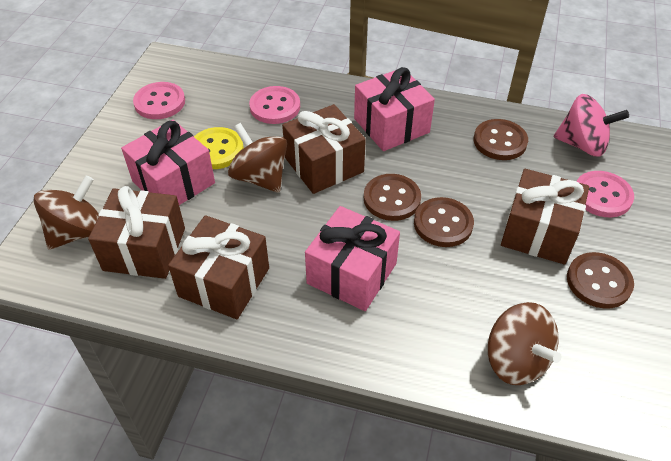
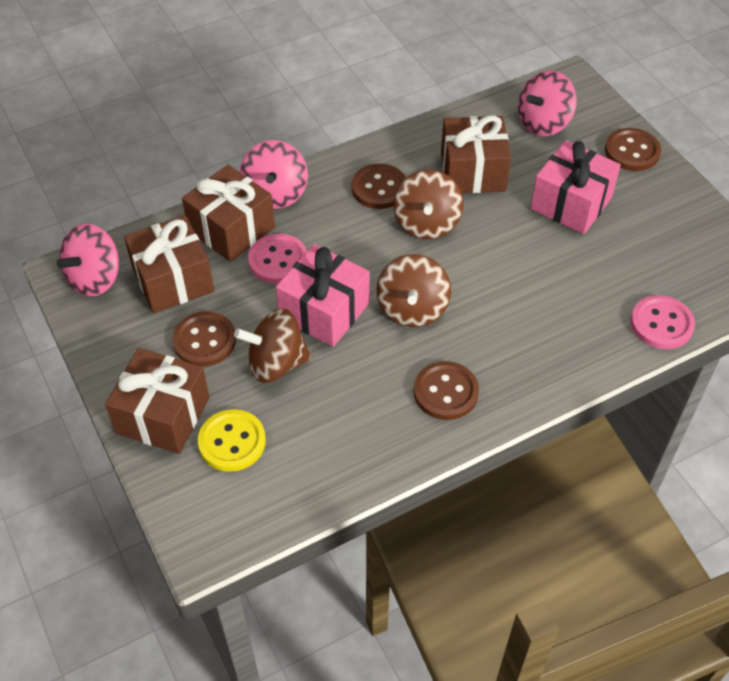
pink button: [133,82,185,119] [249,86,300,124] [577,171,634,217] = 3 -> [248,234,307,284] [631,295,695,349] = 2
pink gift: [121,120,215,205] [305,206,400,311] [354,67,435,151] = 3 -> [276,244,370,347] [530,140,621,234] = 2
pink spinning top: [554,94,629,157] = 1 -> [56,223,119,296] [240,140,308,209] [518,71,577,136] = 3

